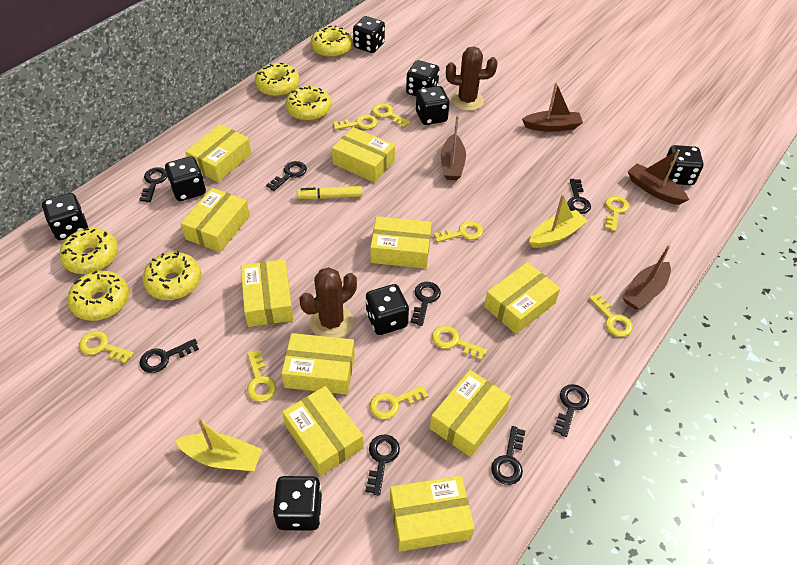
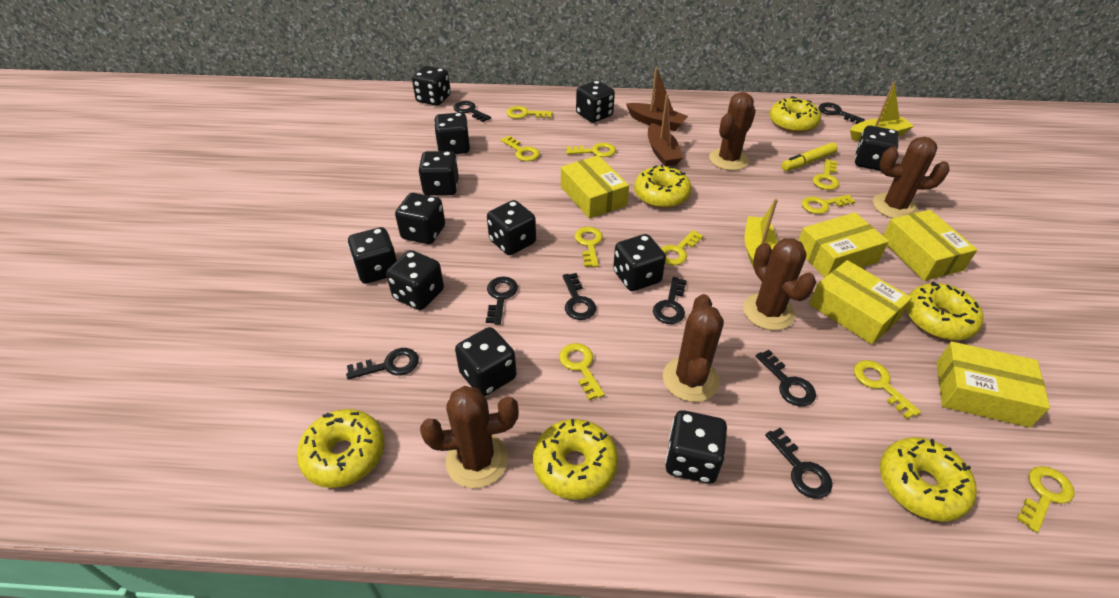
black dice: [42,193,88,240] [165,156,206,201] [273,476,322,531] [353,16,385,53] [366,284,409,335] [406,60,439,96] [416,86,450,125] [666,145,703,185] = 8 -> [348,227,397,284] [386,250,444,310] [395,193,445,244] [412,66,451,106] [418,151,459,196] [434,112,470,154] [455,327,516,396] [487,200,536,255] [576,80,615,123] [613,234,666,291] [665,410,727,484] [855,126,899,171] = 12
brown boat: [441,115,466,180] [522,83,583,132] [622,245,671,310] [628,149,689,205] = 4 -> [626,67,688,131] [648,94,683,167] = 2
brown cactus: [300,267,357,338] [446,46,497,111] = 2 -> [420,386,519,488] [663,294,724,402] [709,92,756,171] [743,238,816,330] [873,137,950,218] = 5
yellow box: [181,188,250,252] [185,124,251,182] [241,259,293,327] [281,333,355,395] [282,386,363,476] [332,127,395,183] [370,216,431,269] [390,476,474,552] [430,370,511,457] [484,262,560,334] = 10 -> [561,155,629,219] [798,212,889,277] [809,260,912,345] [883,210,978,281] [937,342,1050,428] = 5
yellow key: [79,331,134,364] [247,350,276,402] [333,115,378,130] [370,385,429,419] [372,103,411,128] [432,325,487,360] [434,221,483,243] [589,293,633,337] [604,196,629,231] = 9 -> [501,136,540,161] [506,106,553,119] [559,343,605,400] [566,143,616,157] [574,227,603,267] [661,230,703,266] [801,194,856,214] [813,159,839,190] [854,360,921,419] [1017,466,1075,533] = 10

